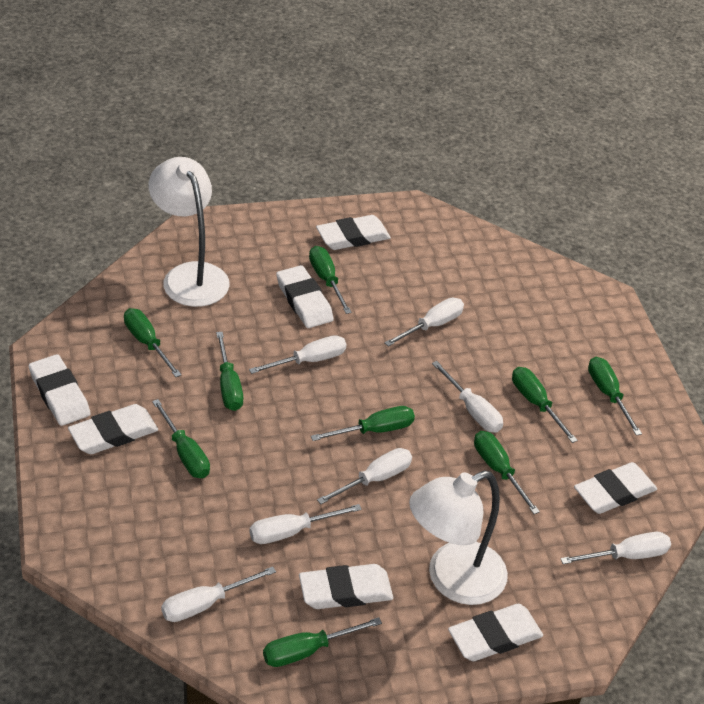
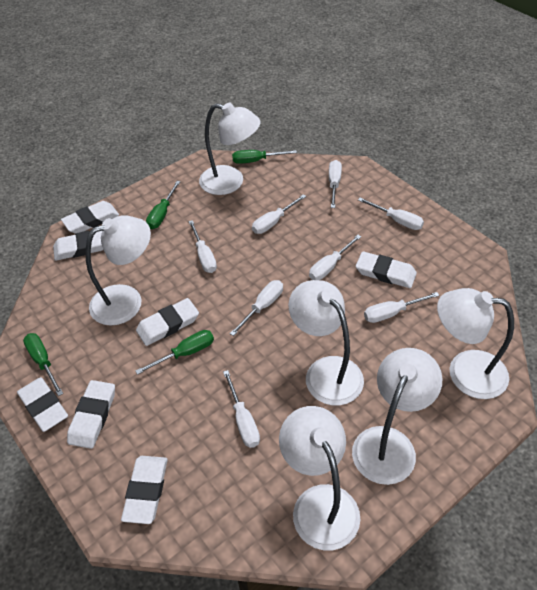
green screwdriver: [124,308,181,377] [152,399,210,478] [216,332,243,411] [263,617,382,667] [309,246,352,314] [311,406,415,441] [474,431,540,514] [512,367,578,443] [588,357,642,436] = 9 -> [23,333,63,396] [135,330,214,375] [146,181,180,229] [232,150,297,164] = 4
white lamp: [148,157,230,307] [409,471,508,605] = 2 -> [86,215,151,326] [199,103,261,195] [279,406,360,551] [289,280,364,406] [352,348,443,485] [437,288,514,399] = 6
white screwdriver: [161,566,276,622] [249,335,346,374] [250,504,362,544] [317,448,412,504] [384,298,464,347] [432,361,503,433] [560,532,671,564] = 7 -> [188,220,217,273] [223,370,260,448] [230,280,283,336] [252,194,306,234] [309,235,362,280] [329,160,342,208] [358,198,424,230] [364,292,439,323] = 8

